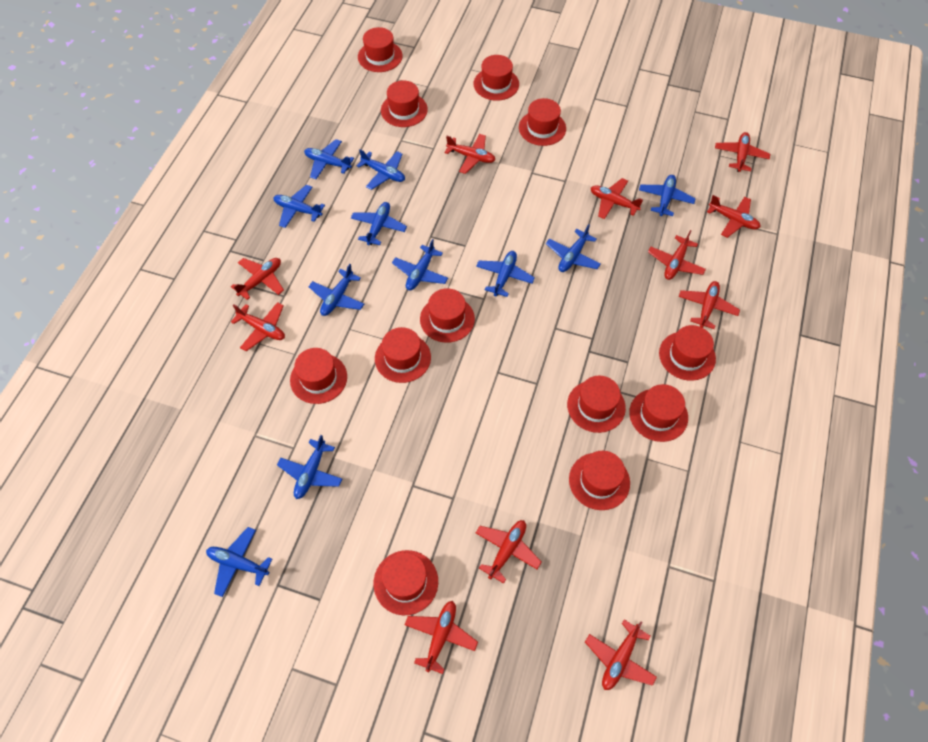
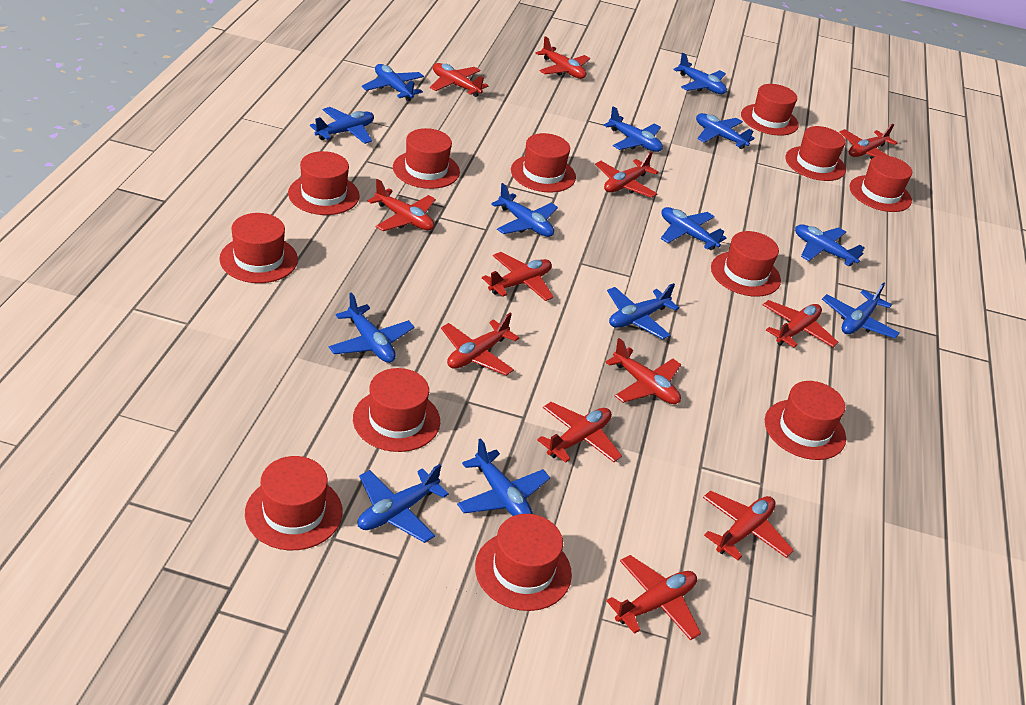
blue plane: [206,527,272,597] [273,185,325,228] [277,435,342,499] [304,139,354,179] [309,264,364,316] [351,202,407,245] [356,149,405,190] [392,239,448,290] [476,251,535,297] [546,224,601,272] [639,175,696,216] = 11 -> [310,107,374,144] [329,292,414,363] [358,464,449,543] [362,64,424,101] [457,438,550,516] [491,183,558,237] [603,106,663,152] [607,283,679,339] [661,207,726,250] [673,53,727,94] [696,113,755,149] [795,224,865,266] [822,282,900,338] = 13
red plane: [231,258,284,300] [231,302,285,351] [405,601,478,674] [445,134,495,174] [476,520,541,583] [585,620,657,690] [591,178,643,219] [648,230,706,280] [679,281,740,329] [707,195,761,238] [715,132,770,172] = 11 -> [367,179,436,231] [430,63,488,97] [441,313,519,375] [482,252,554,301] [535,36,590,79] [537,402,622,463] [595,151,658,198] [605,338,681,404] [606,555,701,640] [703,491,794,560] [763,300,839,348] [840,124,898,159] = 12

